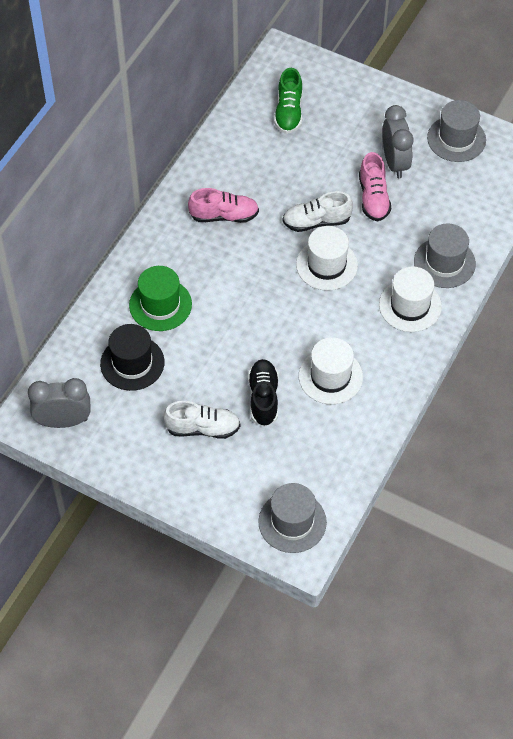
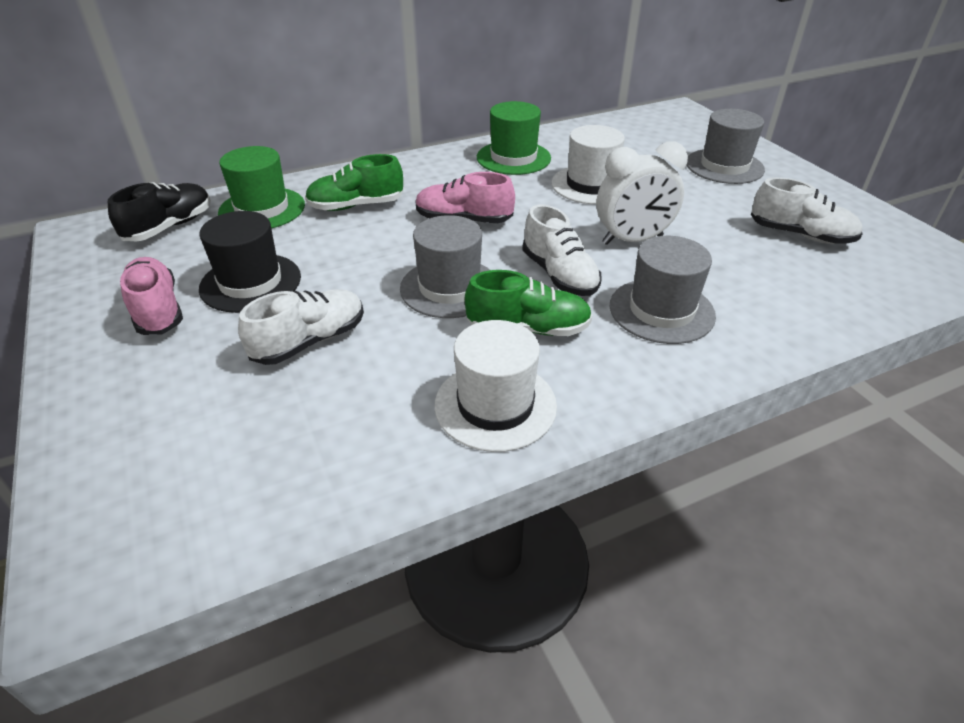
green hat: [129,266,192,331] = 1 -> [218,146,305,228] [477,101,551,175] = 2
green shoe: [274,68,302,134] = 1 -> [305,154,403,211] [465,270,592,336] = 2
grey clock: [28,378,91,428] [382,105,414,178] = 2 -> none = 0
white clock: none = 0 -> [597,141,688,245] = 1
white hat: [296,226,358,291] [299,337,363,404] [379,267,442,332] = 3 -> [434,320,557,452] [551,125,625,204] = 2
white shoe: [163,401,241,439] [283,191,353,232] = 2 -> [238,289,364,365] [523,204,602,296] [751,177,863,244] = 3

